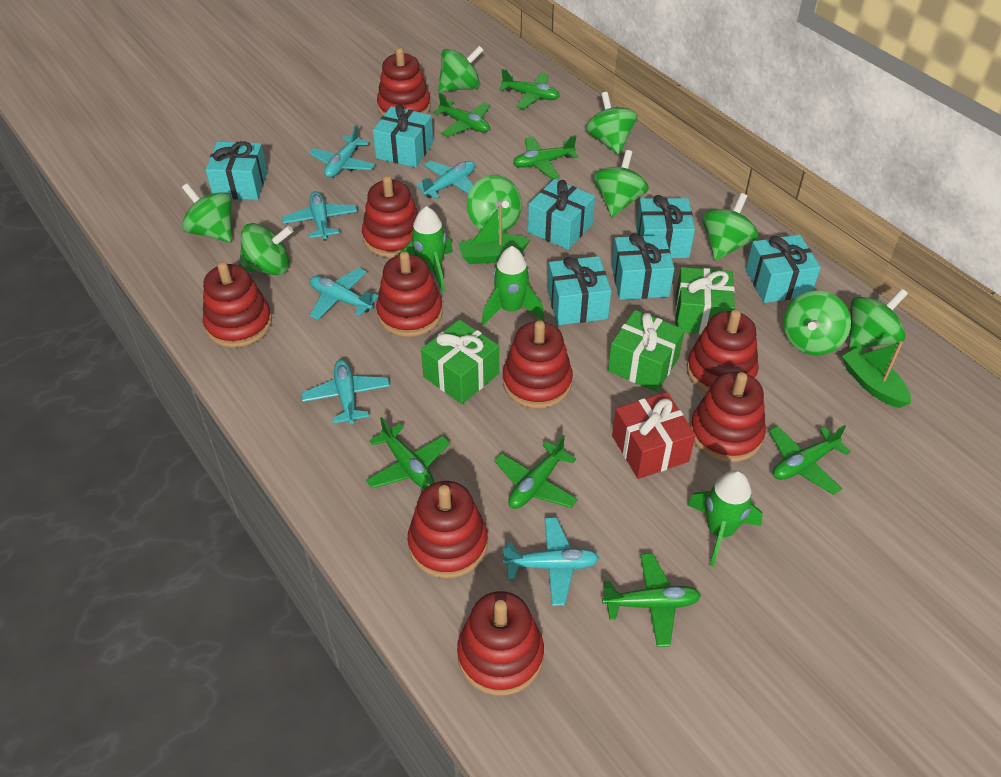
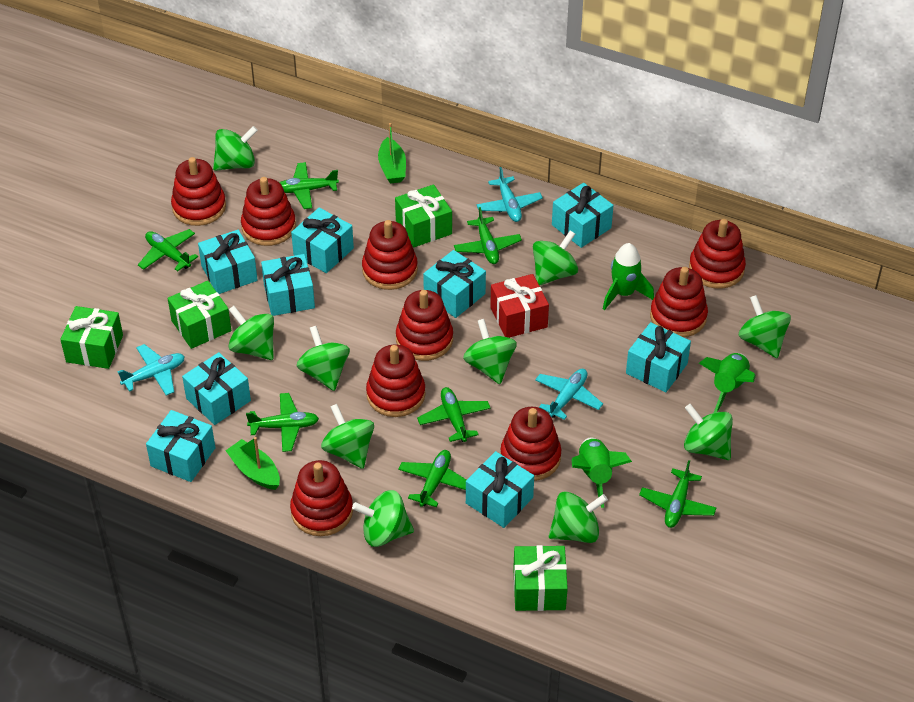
green gift: [421,319,499,404] [608,310,685,392] [675,267,735,334] = 3 -> [60,306,123,369] [168,281,232,349] [395,185,452,247] [513,545,568,611] = 4
green spinning top: [182,183,232,242] [239,223,293,275] [438,46,484,92] [467,175,522,233] [585,92,637,155] [594,150,649,217] [702,193,758,261] [783,291,851,355] [849,288,908,351] = 9 -> [213,126,258,171] [228,306,274,360] [297,326,350,391] [321,404,374,469] [352,490,414,547] [463,319,517,384] [533,231,578,286] [549,491,608,543] [684,404,733,460] [739,295,791,358] = 10
turquoise gift: [206,141,267,200] [373,104,433,168] [528,179,595,250] [547,256,611,325] [612,234,674,300] [636,195,695,258] [746,234,821,303] = 7 -> [146,410,215,482] [182,352,251,425] [198,230,258,294] [261,254,315,316] [291,207,354,273] [423,250,486,318] [466,451,534,528] [552,183,614,248] [626,322,691,392] = 9
turquoise plane: [282,191,357,241] [301,360,390,424] [309,125,375,178] [310,268,378,320] [416,160,475,199] [503,517,599,606] = 6 -> [117,344,185,396] [476,167,543,222] [535,369,603,420] = 3

